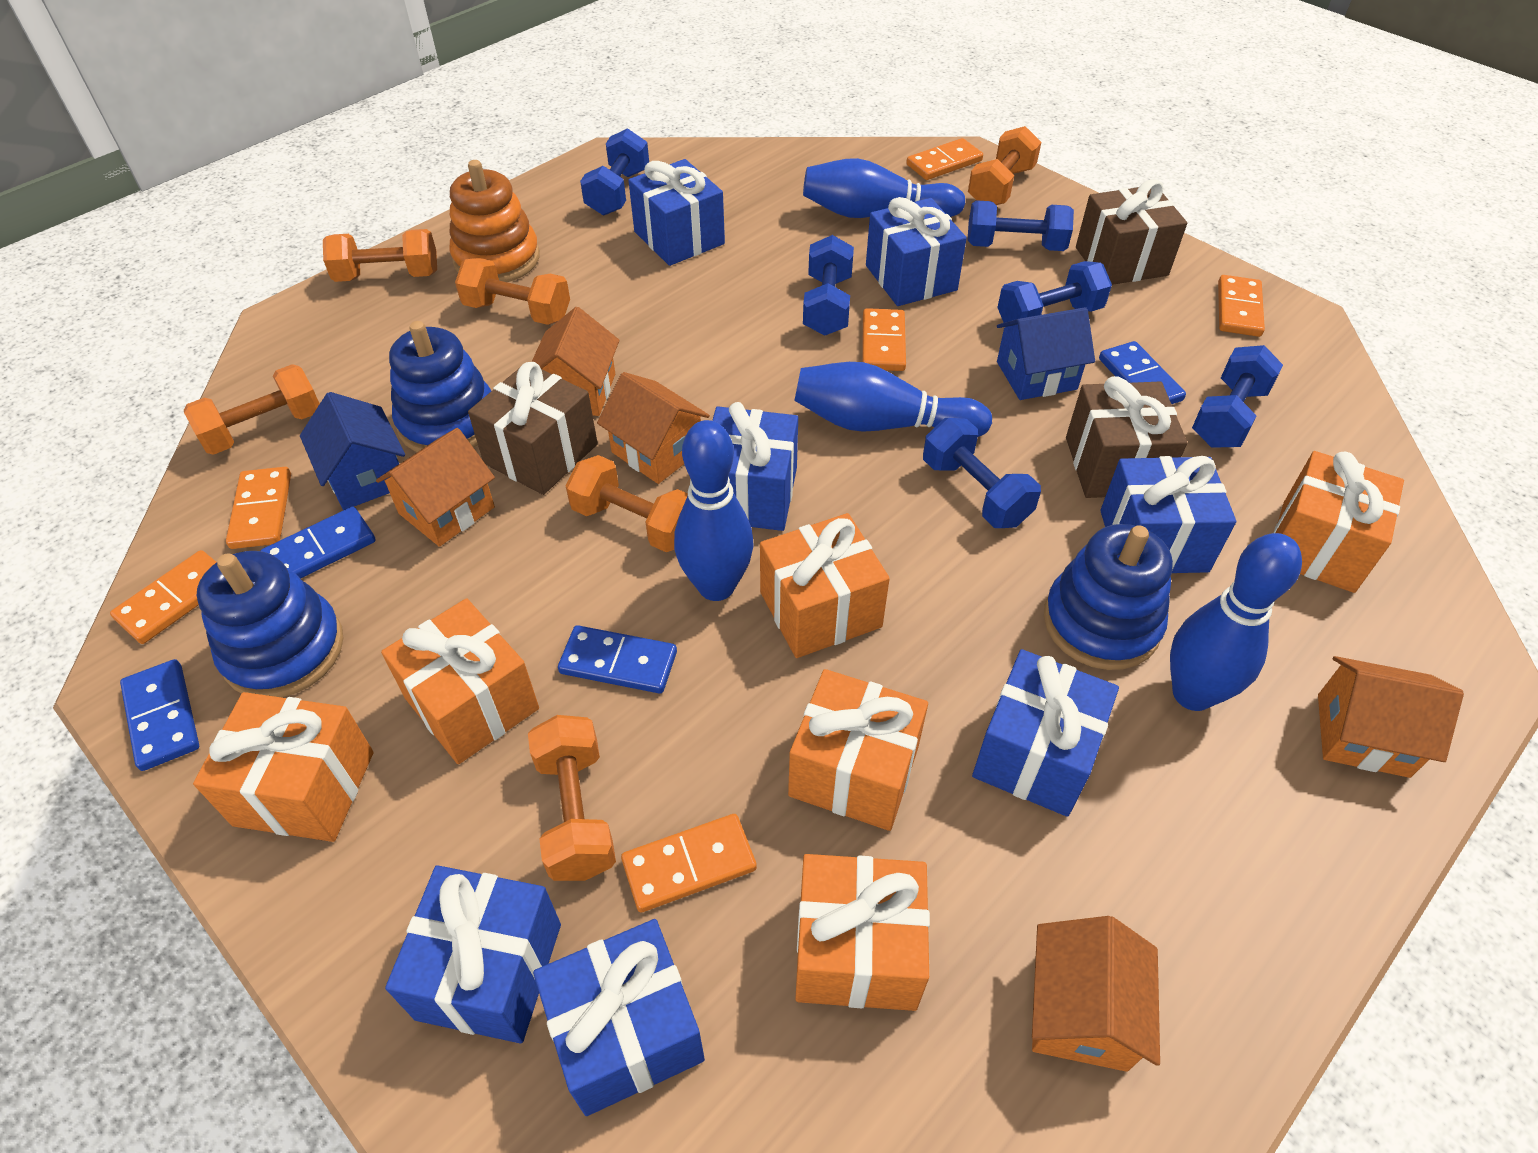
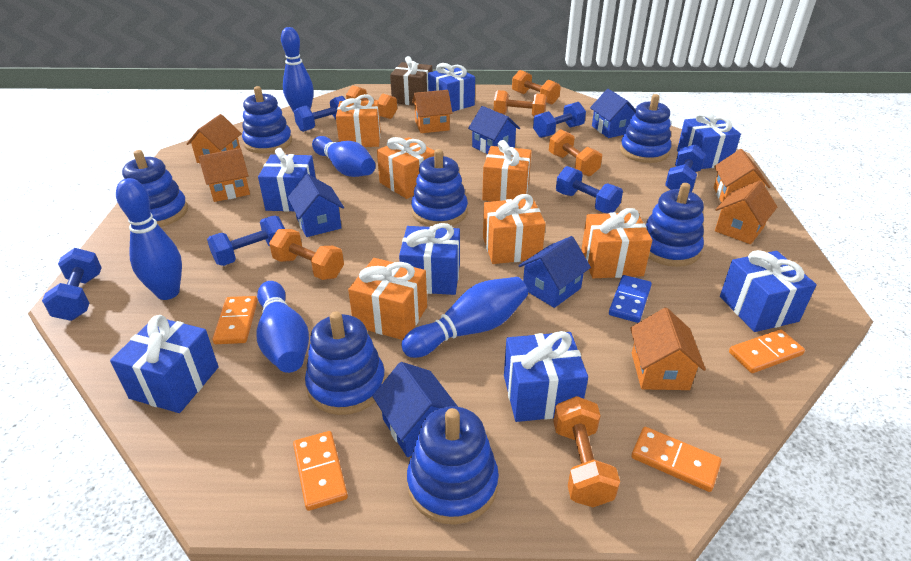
blue bowling pin: [674,420,754,601] [794,362,992,437] [803,158,965,218] [1170,533,1302,711] = 4 -> [116,178,182,300] [256,281,309,373] [281,27,314,112] [312,136,376,177] [401,277,528,358] = 5
blue domino: [120,659,199,771] [260,507,375,579] [558,625,677,694] [1099,341,1186,404] = 4 -> [609,275,652,323] = 1
blue house: [300,392,405,510] [997,307,1095,400] = 2 -> [288,174,344,237] [372,362,458,457] [468,106,520,154] [518,236,591,308] [590,89,635,138] = 5
blue stacking toy: [197,551,343,697] [389,321,491,452] [1044,524,1173,670] = 3 -> [122,150,188,227] [242,86,292,154] [305,311,385,415] [407,406,499,525] [411,149,468,226] [620,94,671,163] [646,183,704,267] = 7
brown gift: [468,362,598,495] [1066,376,1187,498] [1076,179,1187,285] = 3 -> [390,56,432,106] = 1
orange domino: [110,550,217,644] [226,467,291,549] [621,814,757,912] [862,308,906,371] [906,138,983,180] [1218,275,1265,337] = 6 -> [212,296,258,344] [293,431,348,511] [631,427,721,492] [729,329,805,373] = 4
orange house: [376,428,495,547] [532,307,620,416] [597,372,710,484] [1032,916,1160,1072] [1318,656,1464,778] = 5 -> [187,114,242,163] [198,148,250,202] [412,90,452,133] [630,308,706,390] [714,149,770,203] [715,181,777,244] = 6
orange stacking toy: [449,160,540,282] = 1 -> none = 0

